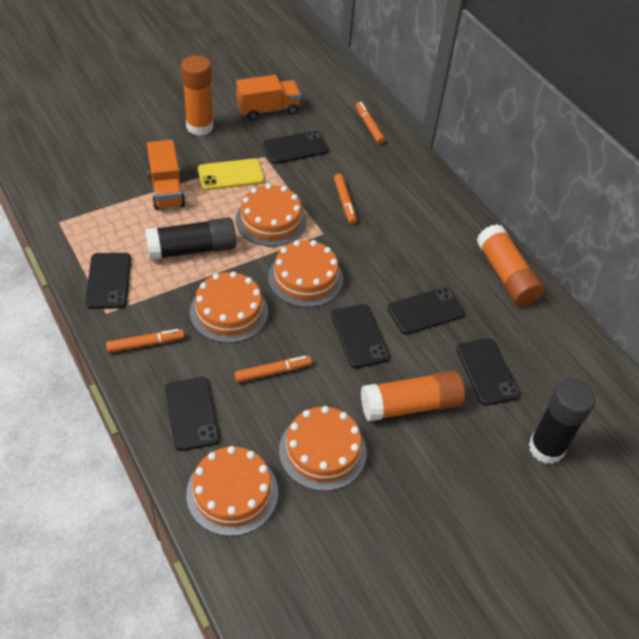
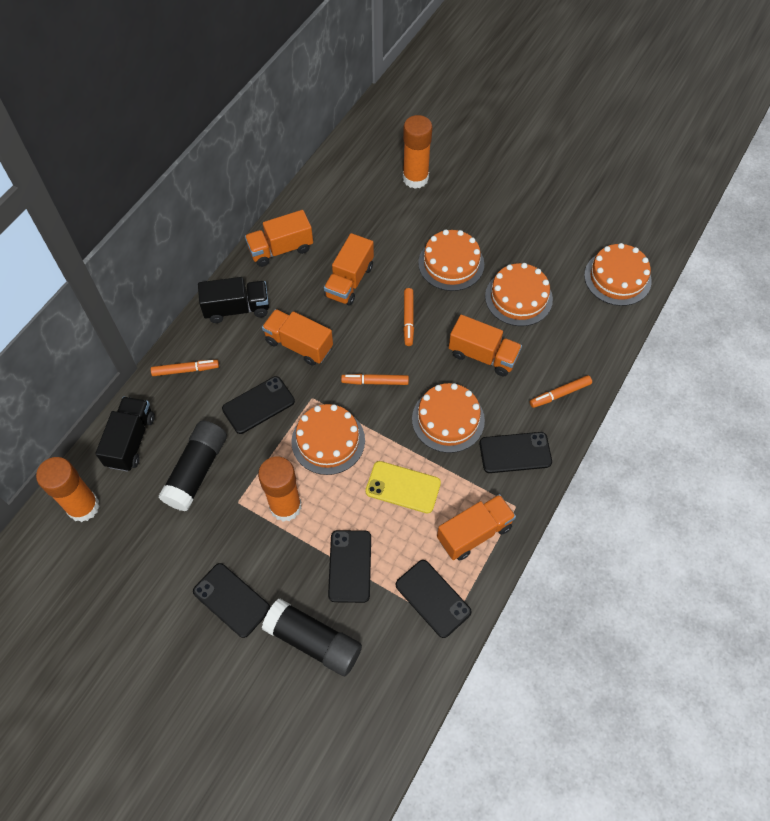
black phone: [85,253,131,309] [165,377,220,451] [263,130,329,164] [331,304,390,368] [388,287,465,335] [457,338,520,406] = 6 -> [193,563,270,638] [222,376,295,434] [328,530,371,603] [396,560,472,638] [479,432,552,473] = 5
black truck: none = 0 -> [95,397,155,472] [198,277,269,323] = 2
orange truck: [147,140,185,210] [236,75,301,121] = 2 -> [245,210,313,267] [262,309,333,366] [324,233,374,306] [437,494,516,560] [449,315,522,376] = 5

